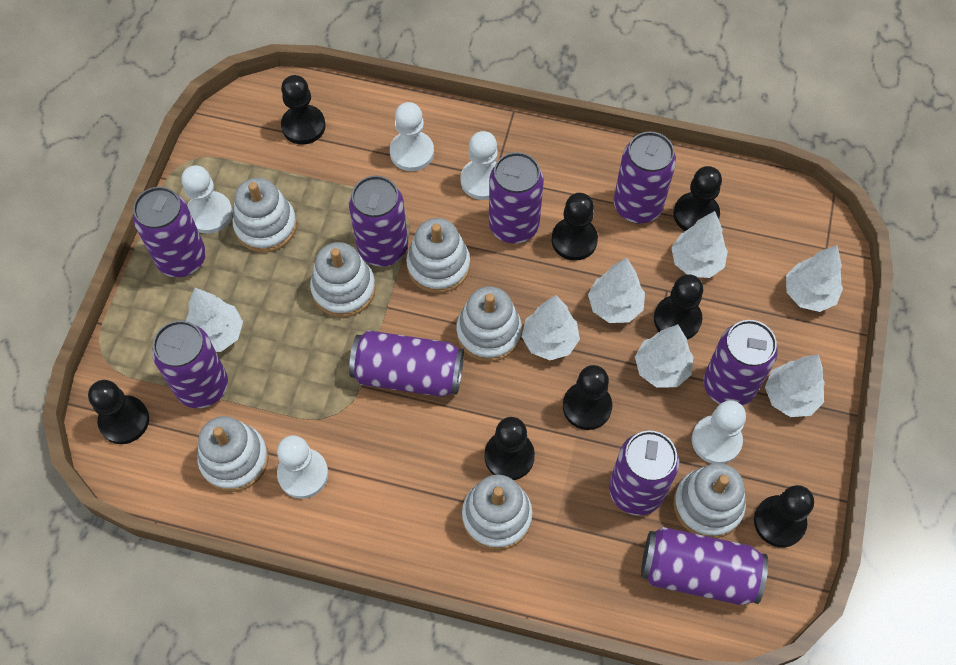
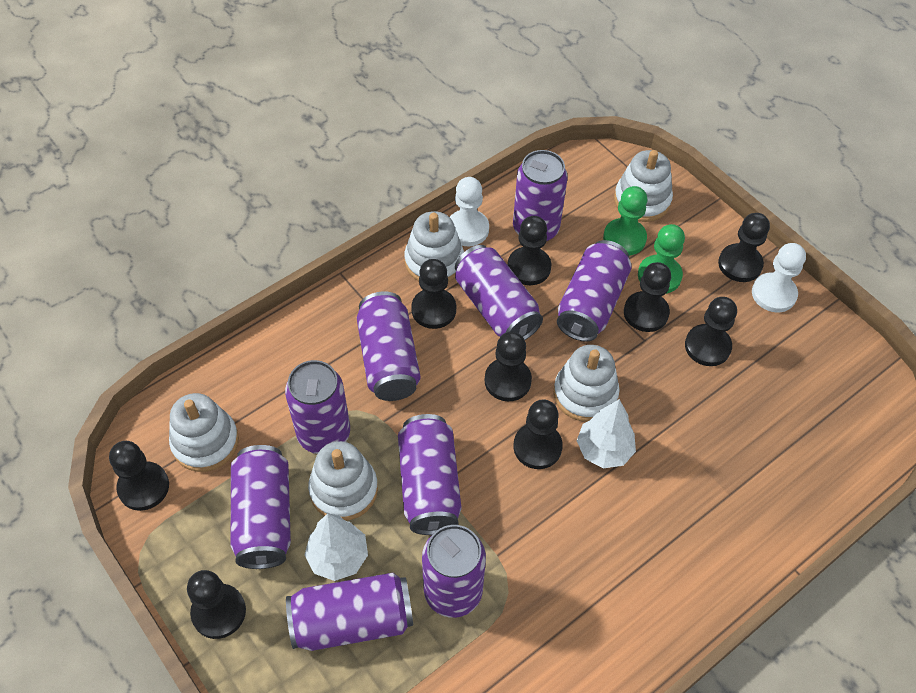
black pawn: [88,380,149,444] [281,75,326,145] [484,417,535,480] [551,193,598,261] [563,365,613,430] [654,274,703,340] [674,166,722,231] [754,485,814,547] = 8 -> [109,441,169,511] [187,570,246,639] [411,259,456,329] [485,332,532,401] [508,216,551,285] [513,399,563,469] [624,262,671,332] [685,297,737,366] [718,213,770,282] = 9
green pawn: none = 0 -> [603,186,647,256] [638,224,685,294] = 2
white pawn: [181,165,233,234] [277,435,328,499] [390,102,434,171] [460,131,498,200] [692,400,746,464] = 5 -> [450,177,489,246] [752,243,806,312] = 2
white stacking toy: [198,416,269,492] [233,178,297,253] [310,242,376,317] [406,218,470,293] [456,286,522,362] [462,475,532,550] [673,463,746,538] = 7 -> [169,393,239,472] [308,441,378,521] [404,211,464,282] [553,345,620,422] [614,150,673,222] = 5
white tree: [186,288,243,352] [522,295,580,360] [588,258,645,323] [635,324,694,387] [671,211,728,278] [765,354,825,417] [786,245,843,312] = 7 -> [305,513,368,581] [577,399,636,468] = 2

